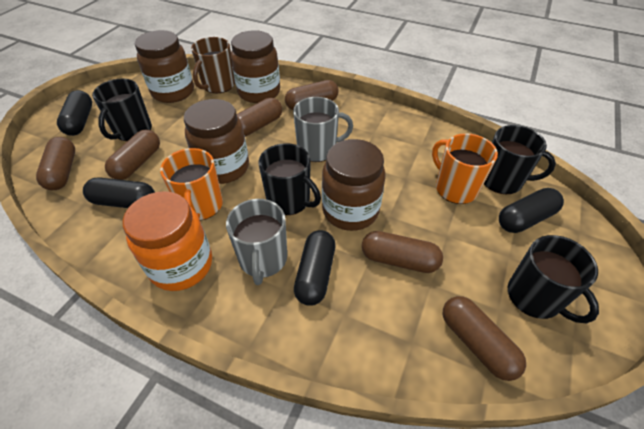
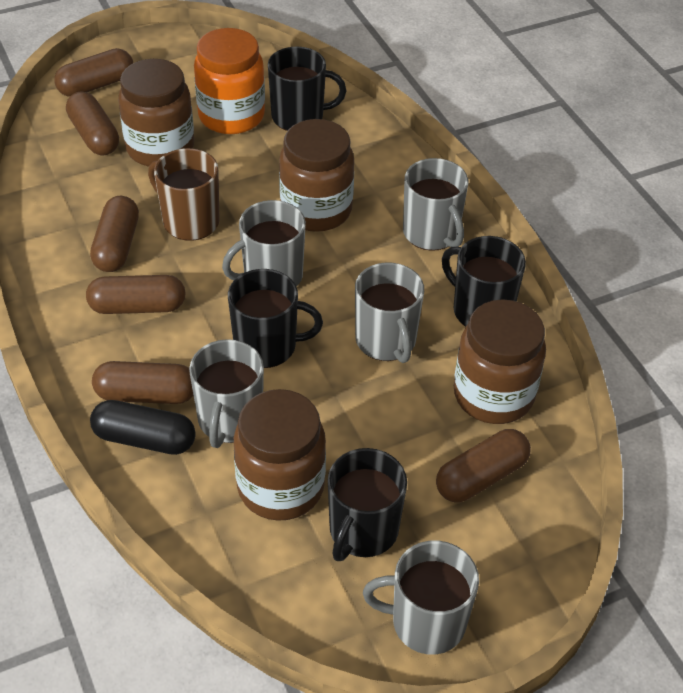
black capsule: [57,90,92,136] [83,178,155,208] [294,230,335,306] [499,188,564,233] = 4 -> [90,400,196,455] = 1
grey mug: [226,199,287,285] [293,97,353,162] = 2 -> [189,339,264,448] [222,200,306,287] [355,262,424,363] [363,541,479,655] [403,158,468,251] = 5
orange mug: [160,148,223,221] [432,133,498,204] = 2 -> none = 0

